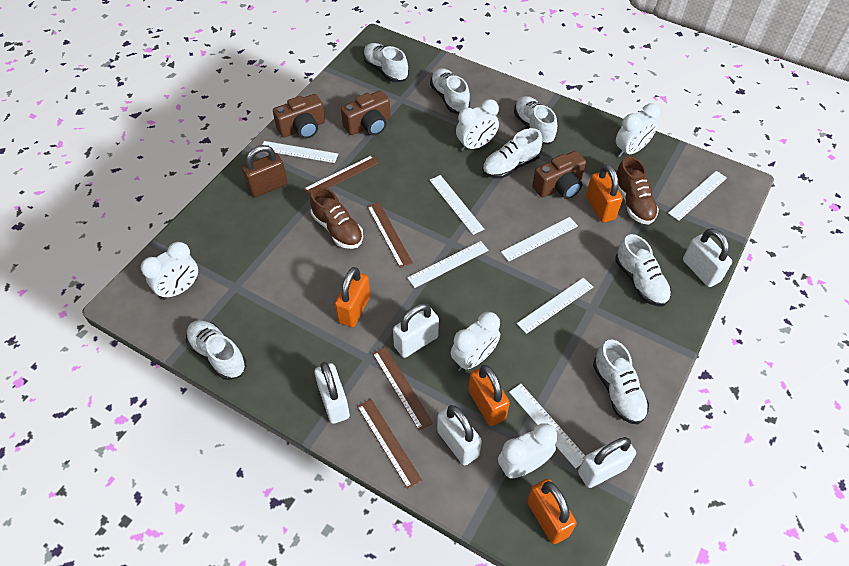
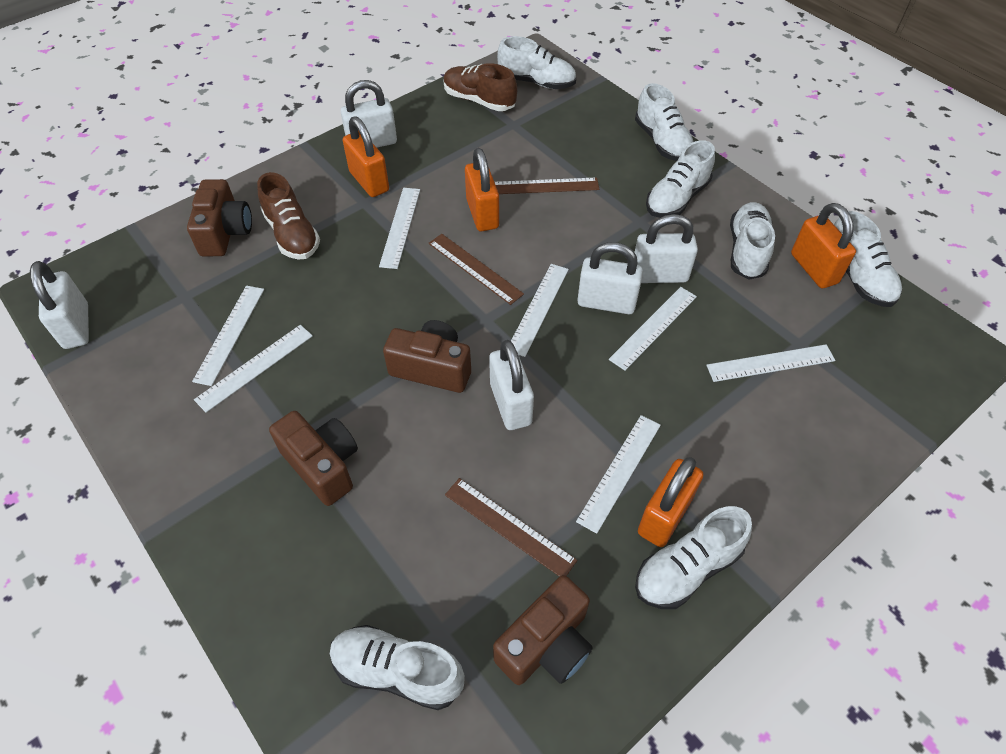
brown camera: [273,94,325,139] [341,90,391,135] [532,151,586,199] = 3 -> [187,179,252,257] [269,411,358,506] [383,320,471,393] [493,575,593,685] = 4
brown padlock: [242,145,287,197] = 1 -> none = 0
brown ruler: [304,155,379,197] [357,399,422,489] [367,202,413,268] [372,347,433,431] = 4 -> [428,234,524,305] [445,478,578,577] [494,177,599,194] = 3
white clock: [141,242,198,300] [451,312,500,371] [456,99,499,152] [498,424,557,479] [616,103,660,157] = 5 -> none = 0

